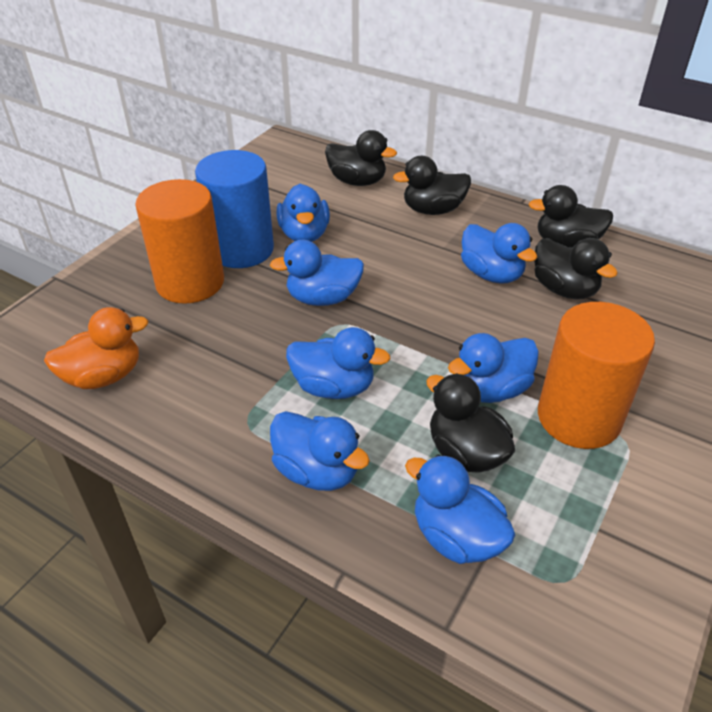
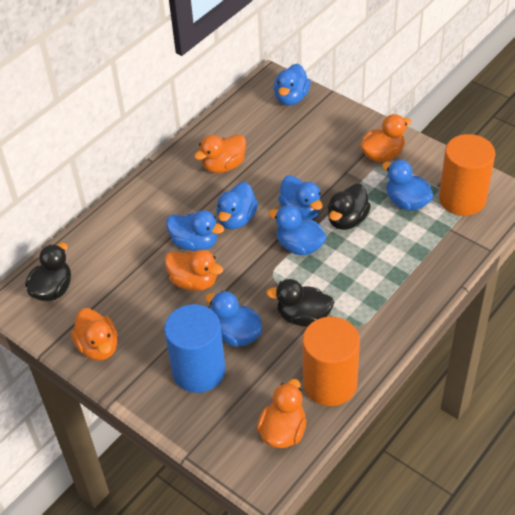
black duck: [325,130,397,186] [393,156,471,215] [426,373,515,473] [529,185,613,247] [534,238,618,300] = 5 -> [25,243,71,301] [266,279,334,327] [328,184,371,230] = 3
orange duck: [44,307,148,389] = 1 -> [71,308,118,361] [165,250,223,291] [194,134,246,173] [257,379,306,448] [360,114,412,162] = 5

